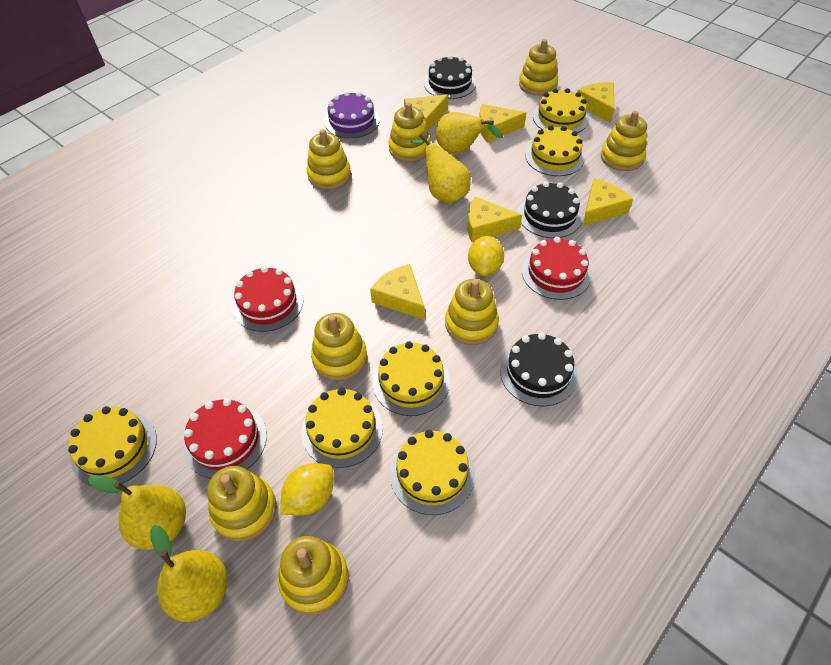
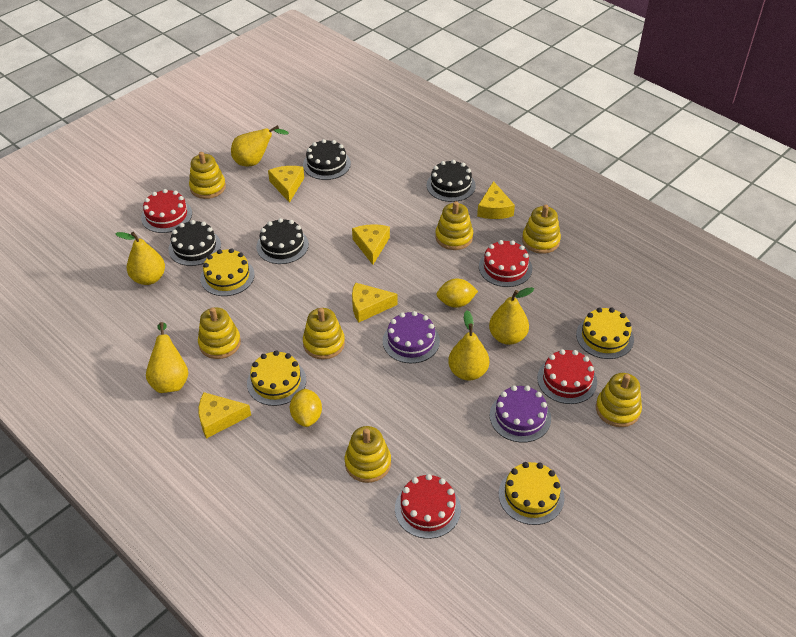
black cake: [424,55,476,99] [500,333,578,406] [518,182,582,238] = 3 -> [168,220,221,266] [256,218,309,264] [303,139,351,180] [427,160,476,202] = 4
purple cake: [324,91,380,138] = 1 -> [383,311,440,363] [490,385,551,443] = 2
red cake: [183,398,267,479] [232,266,303,332] [522,237,591,300] = 3 -> [141,189,192,233] [395,474,461,539] [479,240,532,287] [537,349,597,404] = 4
yellow cake: [68,406,157,486] [301,388,383,468] [373,341,450,416] [390,430,475,515] [525,125,585,176] [533,88,589,133] = 6 -> [200,248,255,296] [247,350,306,406] [499,462,564,525] [576,307,634,359] = 4
yellow cheese: [370,264,425,320] [404,94,449,131] [467,196,522,242] [480,104,526,142] [577,82,614,123] [582,178,633,226] = 6 -> [199,392,251,439] [268,166,304,203] [352,224,390,265] [352,282,398,322] [477,181,515,219] = 5
yellow pear: [88,475,186,550] [150,525,228,622] [411,133,471,204] [436,112,503,154] = 4 -> [115,232,165,285] [146,322,188,393] [231,125,289,166] [448,310,489,381] [489,287,534,345] = 5
yellow stacking toy: [207,466,277,542] [278,536,349,615] [307,129,351,190] [311,313,367,381] [388,103,431,162] [445,279,499,345] [519,39,558,96] [601,111,647,171] = 8 -> [189,152,226,199] [198,308,241,359] [303,308,345,360] [345,426,391,483] [435,201,473,250] [522,205,561,254] [596,373,642,427] = 7

